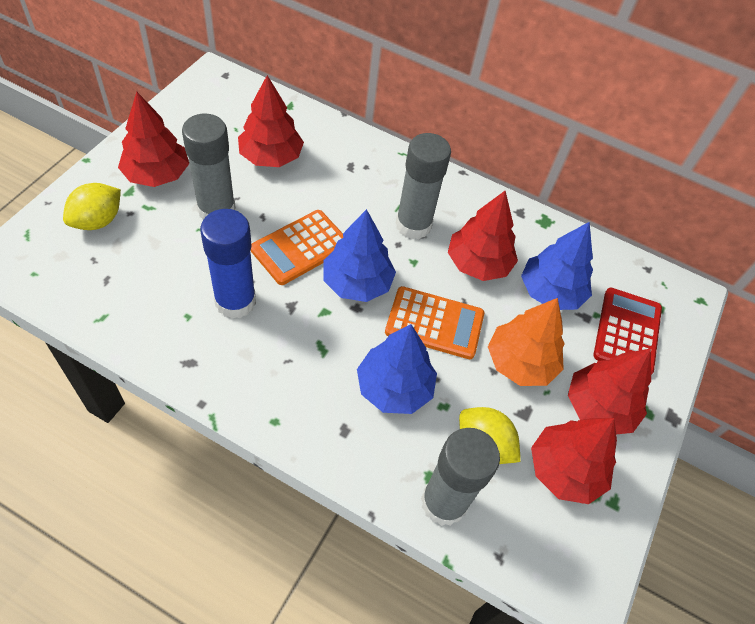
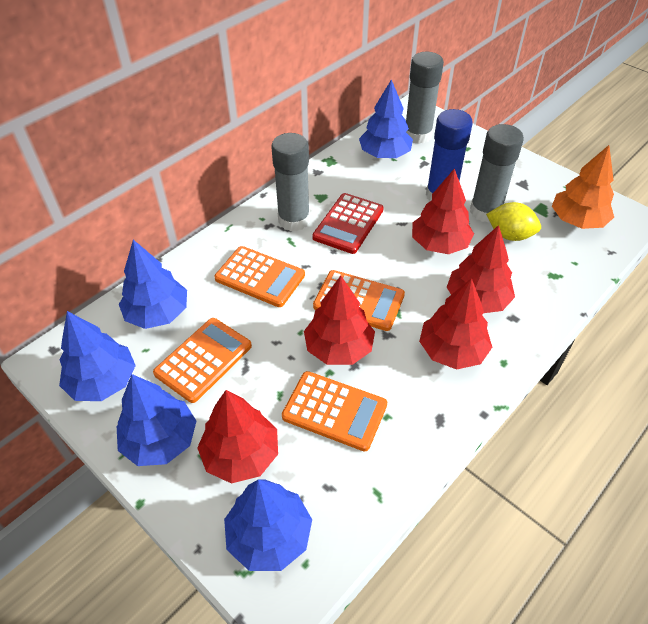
blue tree: [323,209,396,302] [357,324,437,414] [521,222,593,310] = 3 -> [59,311,136,401] [117,374,196,466] [119,240,187,329] [224,479,312,571] [359,79,413,158] = 5
orange calculator: [251,210,343,285] [385,286,484,359] = 2 -> [153,318,252,403] [214,246,305,307] [282,371,387,452] [313,270,405,331] = 4
yellow lemon: [63,183,121,230] [459,407,521,464] = 2 -> [486,202,541,241] = 1

